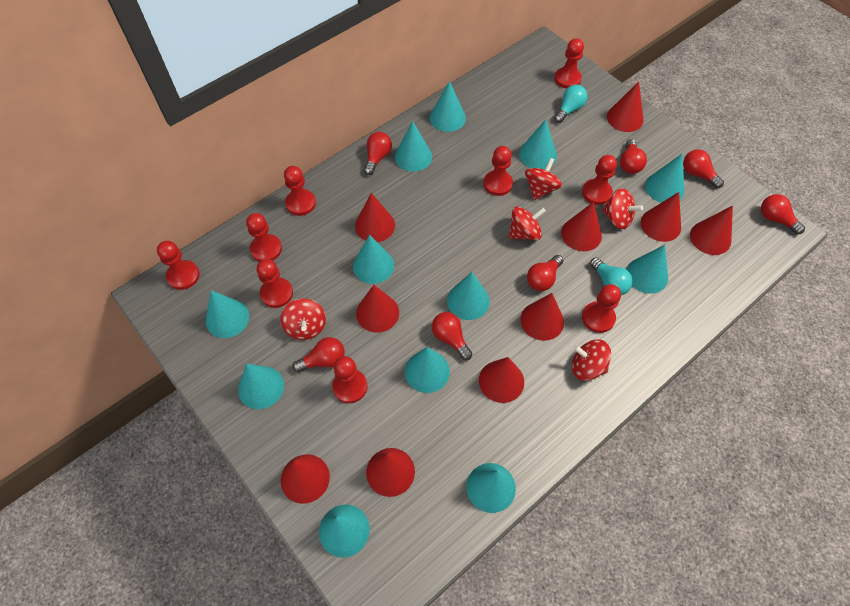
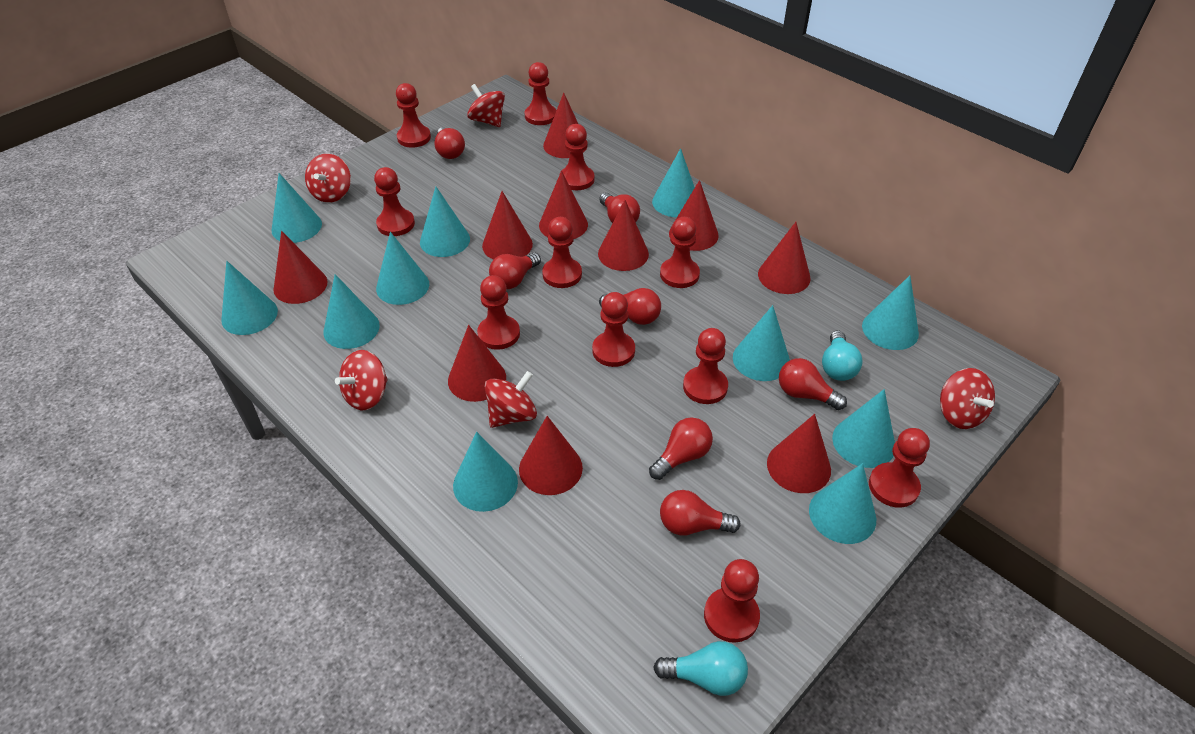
red pawn: [157,241,200,290] [246,213,282,262] [257,259,293,308] [284,166,316,216] [332,356,368,403] [483,146,513,196] [555,38,584,89] [582,155,617,205] [582,284,621,333] = 9 -> [374,167,415,236] [396,83,431,148] [477,275,520,350] [525,62,557,125] [542,217,582,288] [560,124,595,190] [592,292,635,367] [660,217,700,288] [683,328,728,404] [704,559,760,643] [869,428,930,508] = 11
turquoise cone: [206,290,249,338] [238,364,284,409] [319,505,370,558] [353,235,394,284] [395,121,432,172] [405,347,450,393] [430,81,466,132] [447,272,490,320] [466,463,516,513] [519,119,557,169] [626,245,668,294] [645,154,684,203] = 12 -> [221,261,278,335] [272,173,322,243] [323,274,380,349] [376,232,429,305] [420,186,470,257] [453,432,518,512] [652,148,695,217] [733,305,790,381] [809,463,876,544] [832,389,895,468] [862,275,919,350] = 11

